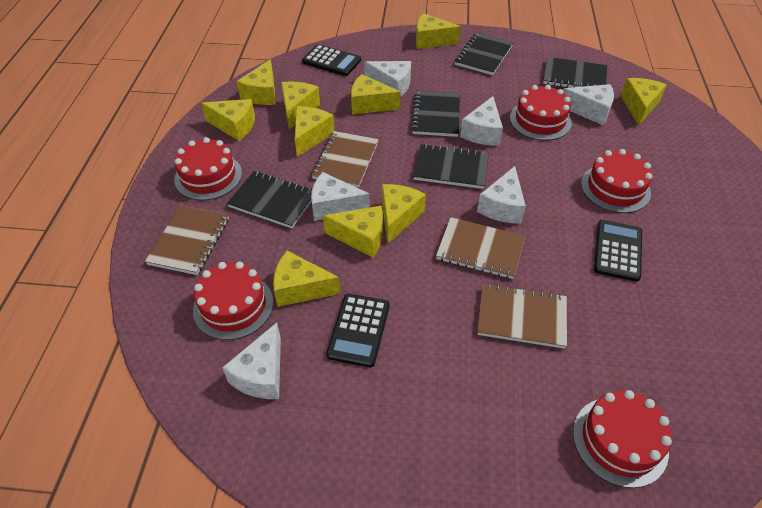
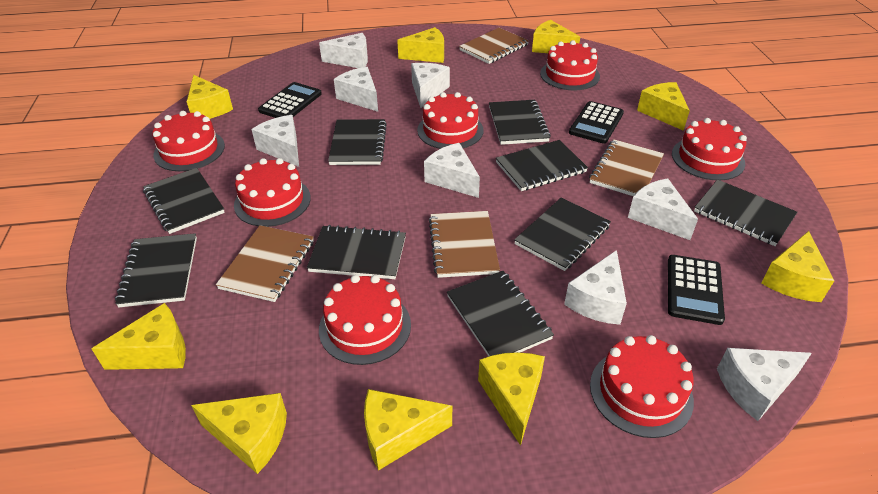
black notebook: [227,171,312,228] [411,91,460,137] [413,144,489,189] [455,33,513,75] [543,57,607,88] = 5 -> [115,233,197,307] [143,168,225,234] [307,225,406,279] [328,119,387,165] [447,271,554,357] [489,100,551,145] [496,140,588,191] [514,197,611,271] [694,180,797,246] = 9
red cake: [174,137,242,200] [193,262,273,340] [510,85,572,141] [573,390,672,488] [581,149,653,213] = 5 -> [153,111,225,171] [234,158,311,227] [319,275,411,365] [417,92,483,149] [540,40,600,90] [590,335,694,438] [672,118,747,180] = 7
white cheese: [222,323,281,399] [311,172,370,221] [364,61,411,97] [460,96,503,146] [477,166,526,223] [563,84,614,125] = 6 -> [252,115,299,167] [319,33,368,68] [334,67,378,112] [411,63,450,108] [424,143,480,198] [564,250,627,325] [628,178,698,240] [717,348,812,421] = 8
yellow cheese: [201,99,255,141] [237,59,276,105] [273,251,340,307] [281,82,320,130] [295,106,334,157] [323,206,383,257] [351,74,401,115] [382,184,426,244] [416,13,461,49] [621,78,667,126] = 10 -> [92,303,186,370] [187,75,233,119] [191,393,287,474] [364,389,452,470] [397,27,444,63] [478,352,545,446] [532,20,580,53] [637,82,690,131] [761,231,834,302] = 9

